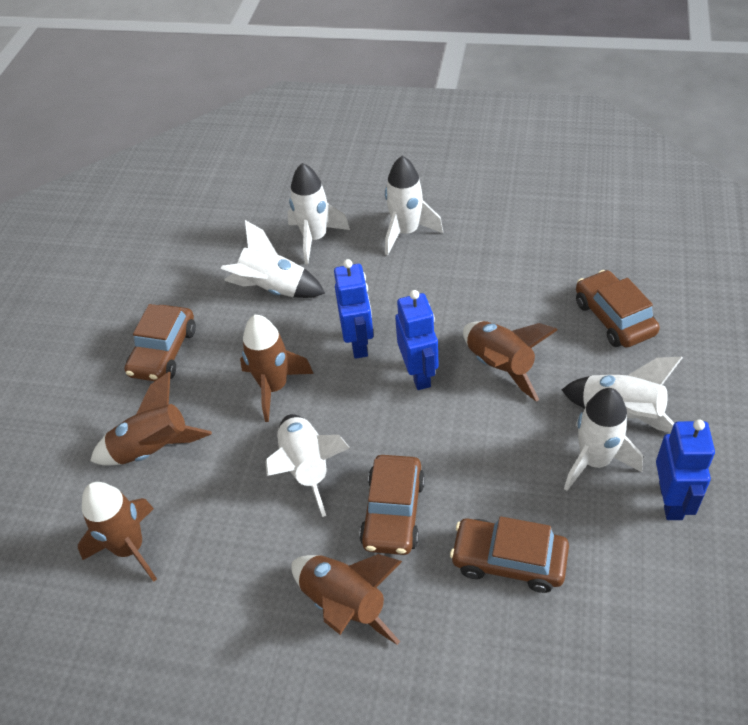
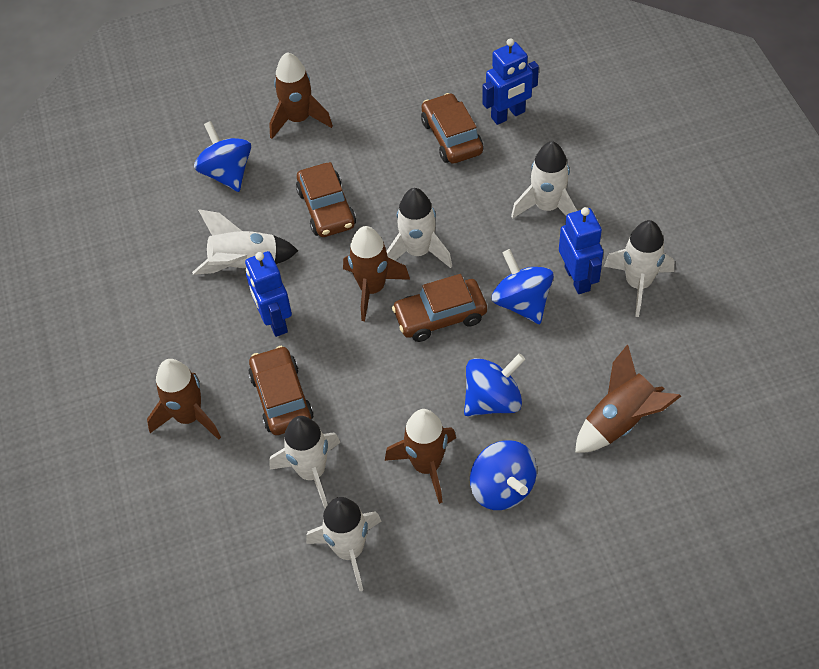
blue spinning top: none = 0 -> [194,121,251,192] [464,354,525,416] [470,440,537,510] [492,249,554,324] = 4

